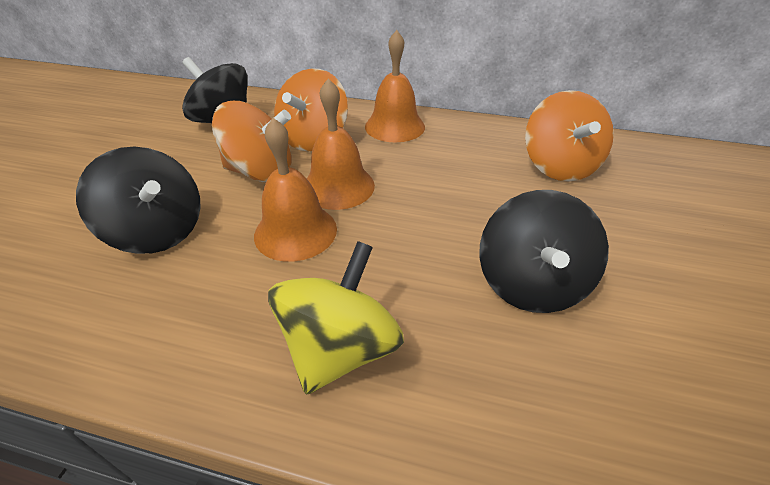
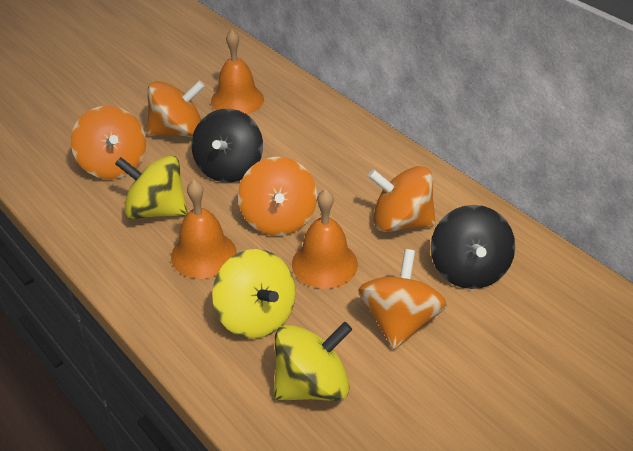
black spinning top: [76,147,201,254] [182,57,248,123] [479,190,609,313] = 3 -> [192,109,263,183] [431,205,515,289] = 2
orange spinning top: [212,101,291,182] [274,68,348,151] [525,90,614,181] = 3 -> [71,106,146,179] [147,81,205,137] [238,157,317,236] [358,249,447,349] [368,166,436,232] = 5
yellow spinning top: [268,241,404,394] = 1 -> [115,155,188,219] [212,249,296,339] [274,322,352,401] = 3

